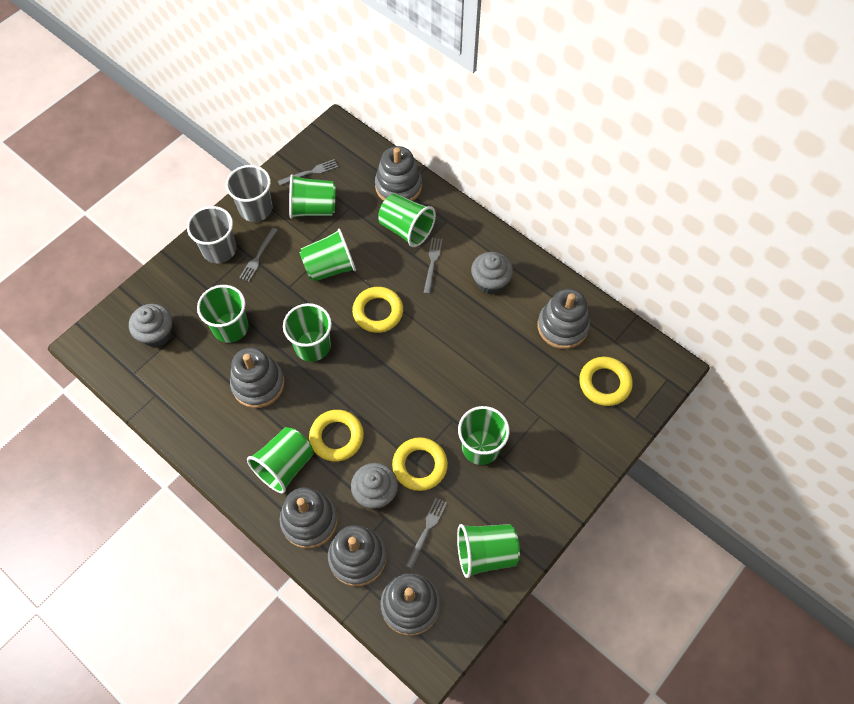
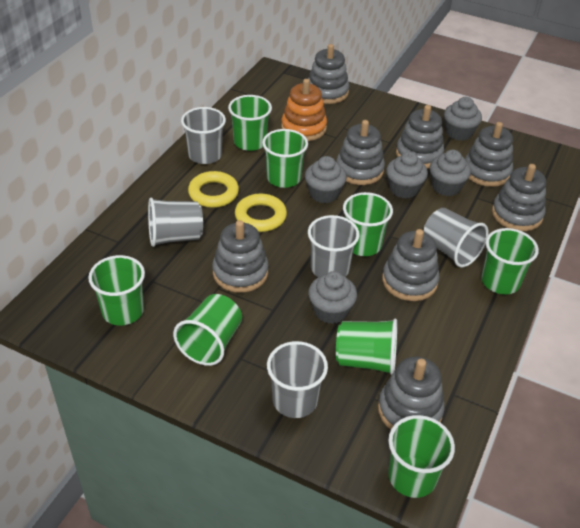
grey cup: [187,206,236,263] [226,165,272,222] = 2 -> [148,198,203,247] [181,107,226,164] [267,341,328,418] [308,215,360,277] [423,208,489,268] = 5
grey cupcake: [129,304,172,347] [351,463,398,509] [471,252,513,294] = 3 -> [305,156,347,203] [308,271,357,324] [386,152,428,198] [430,150,471,196] [444,97,482,141] = 5
grey fork: [239,228,278,282] [278,159,338,186] [405,498,447,569] [424,238,443,294] = 4 -> none = 0
grey stacking toy: [230,347,284,408] [280,487,338,549] [328,525,386,586] [375,146,422,201] [381,573,440,636] [537,289,590,349] = 6 -> [212,220,269,293] [308,44,349,104] [336,120,385,185] [378,357,444,430] [382,229,440,301] [396,105,444,168] [465,122,513,187] [492,164,546,231] = 8
orange stacking toy: none = 0 -> [281,79,327,141] = 1
yellow ring: [309,410,364,462] [352,287,403,333] [392,437,448,491] [579,357,633,406] = 4 -> [188,171,239,208] [235,194,287,232] = 2

